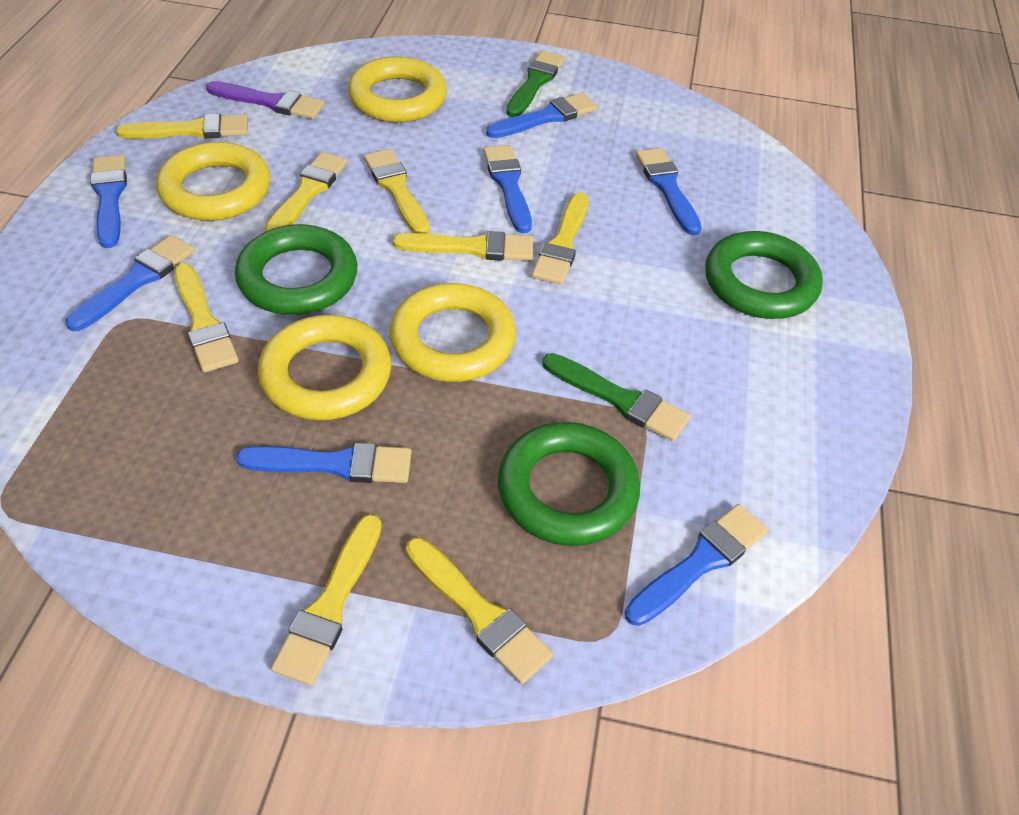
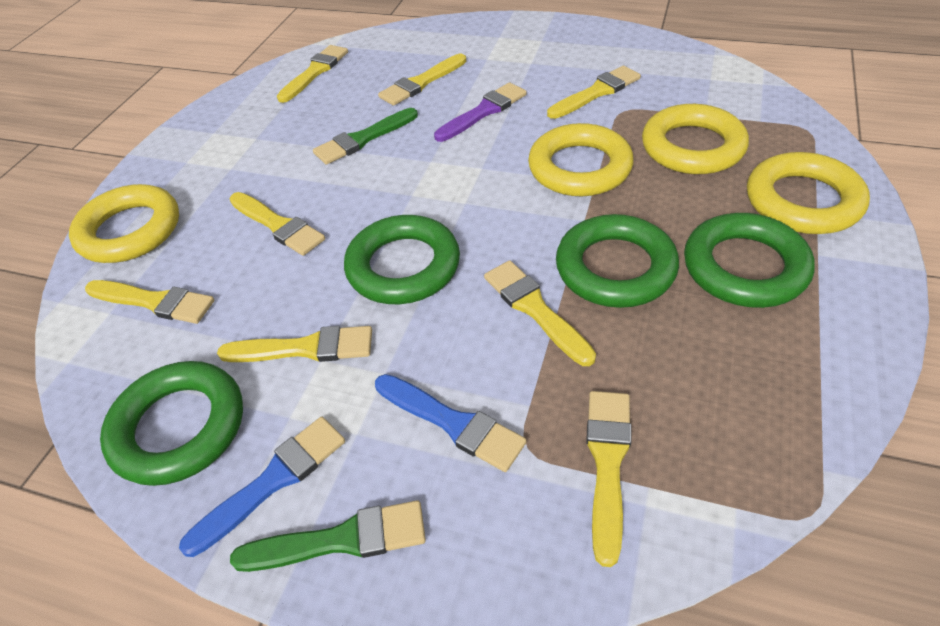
blue brush: [66,235,195,331] [91,155,127,248] [236,443,411,483] [483,145,532,234] [486,93,597,138] [625,504,768,626] [636,148,702,235] = 7 -> [179,417,345,557] [375,374,527,472] = 2
green ring: [235,224,357,315] [498,422,640,546] [705,231,823,319] = 3 -> [100,361,243,486] [344,215,460,304] [556,214,679,308] [684,213,815,308] = 4

